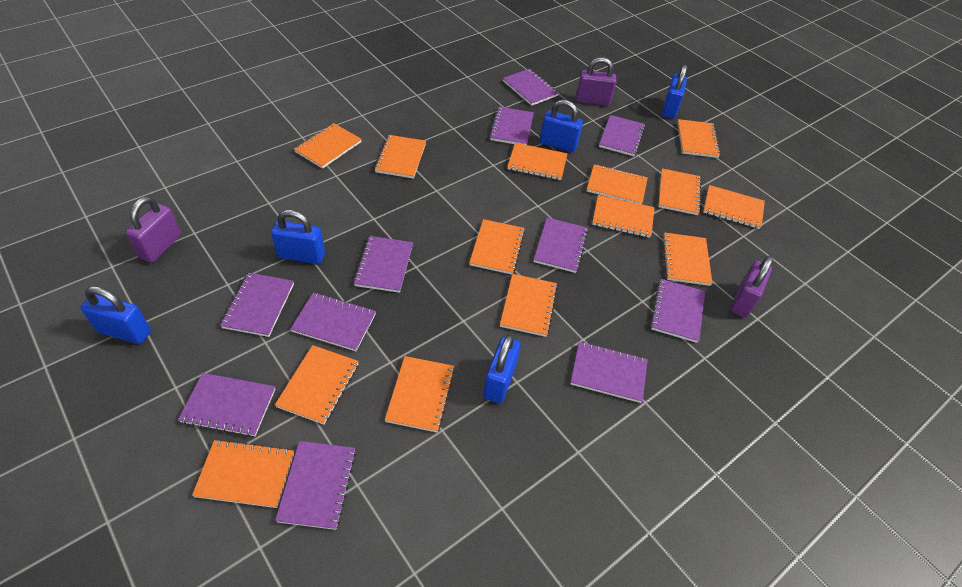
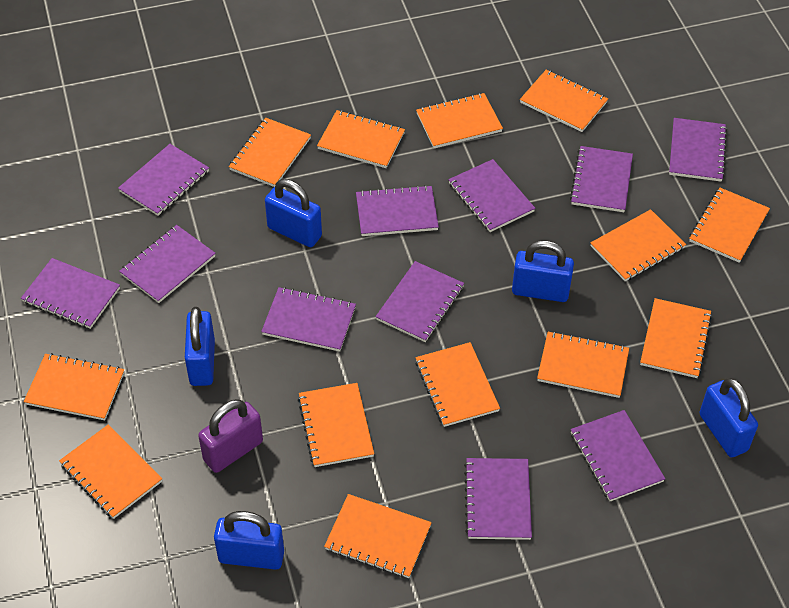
orange notebook: [192,439,294,508] [275,345,359,425] [294,123,362,169] [374,135,426,179] [385,356,455,432] [469,219,525,274] [500,274,558,337] [507,143,567,180] [587,164,648,204] [592,195,655,238] [658,168,701,215] [662,232,713,286] [677,119,720,158] [703,185,765,229] = 14 -> [24,353,124,420] [59,424,162,519] [229,118,311,187] [298,383,374,467] [317,110,405,168] [324,494,432,578] [416,93,503,148] [416,342,500,427] [520,70,608,132] [537,331,629,398] [591,209,686,281] [640,298,712,378] [689,188,770,263] = 13
purple padlock: [126,196,181,263] [576,57,616,106] [730,256,773,318] = 3 -> [198,399,263,473] = 1

